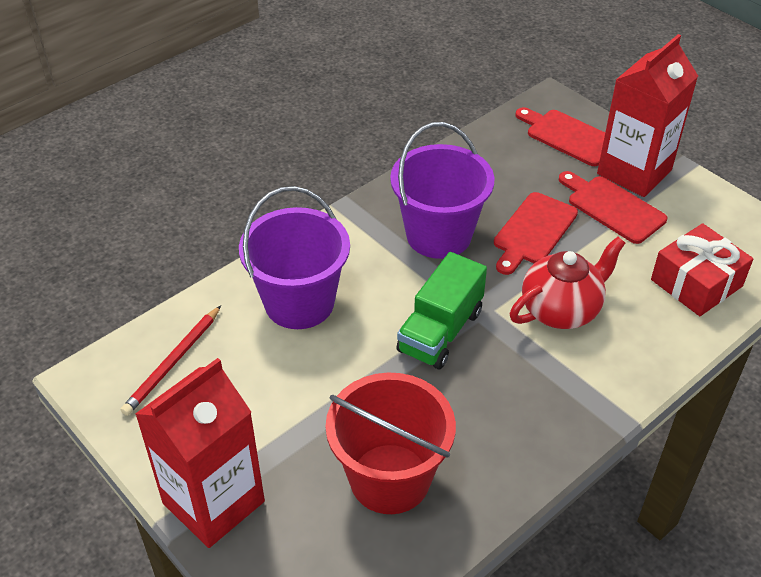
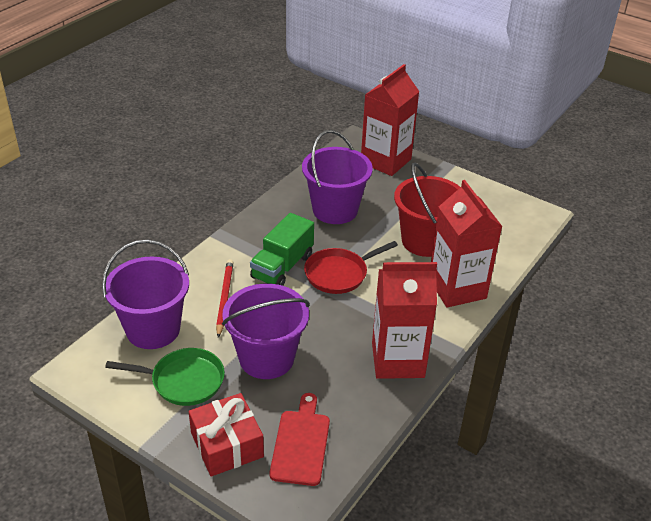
green pan: none = 0 -> [105,348,225,406] = 1
purple bucket: [239,186,350,329] [390,122,494,259] = 2 -> [102,239,189,349] [222,284,310,379] [302,130,373,224] = 3
red carton: [135,358,265,548] [597,34,698,197] = 2 -> [361,64,420,176] [372,262,437,379] [431,180,503,308] = 3
red cutting board: [494,192,578,275] [516,107,605,166] [559,171,667,244] = 3 -> [270,393,330,486] = 1
red pan: none = 0 -> [304,241,398,294] = 1
red teapot: [510,237,625,329] = 1 -> none = 0

